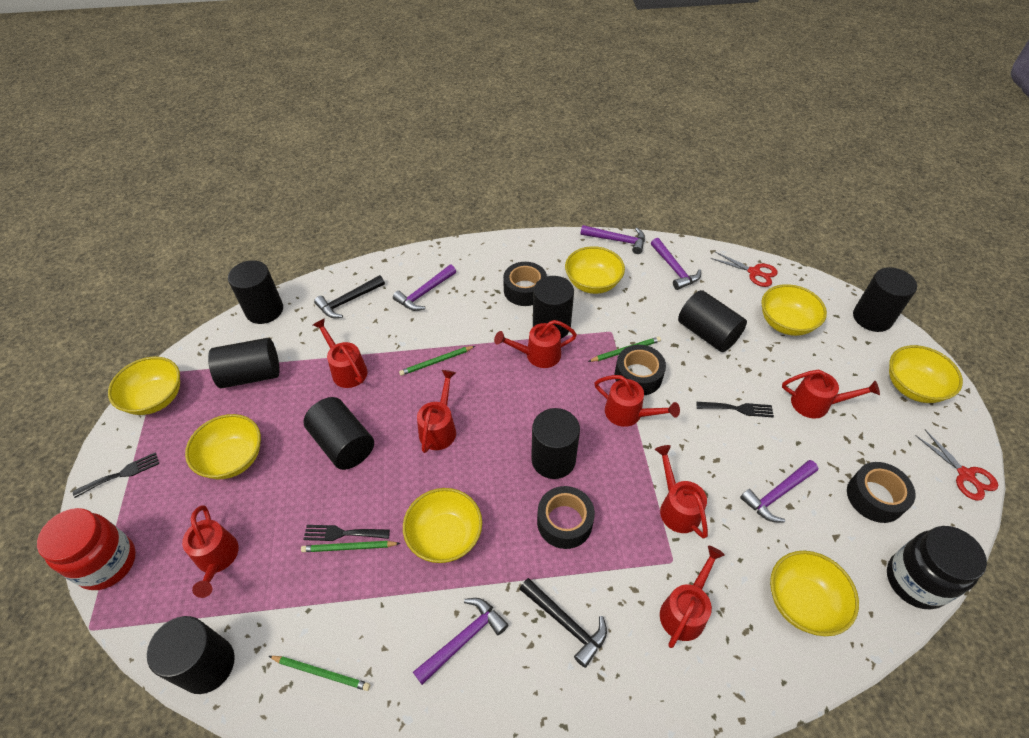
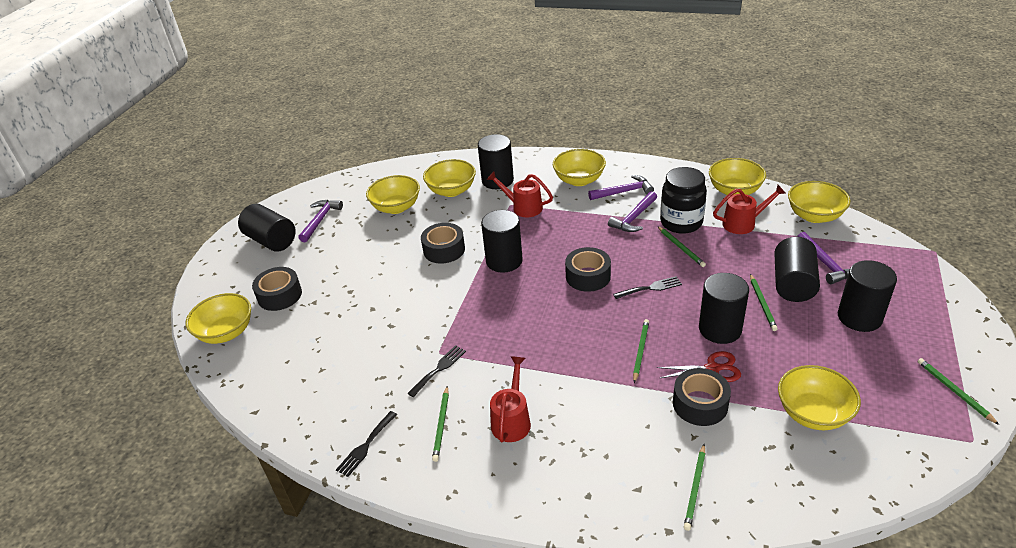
black cylinder: [147,616,235,694] [208,338,280,388] [228,260,283,324] [303,397,374,470] [531,408,580,479] [533,276,574,338] [678,290,747,352] [853,267,917,332] = 8 -> [238,204,296,252] [478,134,514,189] [481,210,523,273] [699,273,749,344] [774,237,820,302] [838,260,897,332] = 6
black hammer: [314,275,385,318] [519,578,607,668] = 2 -> none = 0
green pencil: [269,656,370,691] [301,541,401,552] [399,346,475,376] [588,337,661,362] = 4 -> [432,386,449,462] [633,319,649,383] [658,226,706,267] [684,444,705,531] [750,274,778,331] [918,358,999,425] = 6
purple hammer: [393,265,456,311] [413,598,508,685] [581,225,645,254] [651,238,701,290] [740,460,818,522] = 5 -> [298,200,343,242] [588,175,654,200] [608,191,657,232] [797,232,855,284] = 4
red jar: [37,508,136,590] = 1 -> none = 0
red scissors: [710,252,778,287] [915,429,998,501] = 2 -> [657,351,741,382] = 1
red watering can: [182,505,239,598] [313,318,367,388] [417,370,456,453] [494,320,577,368] [595,375,680,427] [655,445,708,539] [660,546,725,648] [782,370,880,419] = 8 -> [487,171,553,217] [490,356,531,442] [713,185,786,234] = 3

